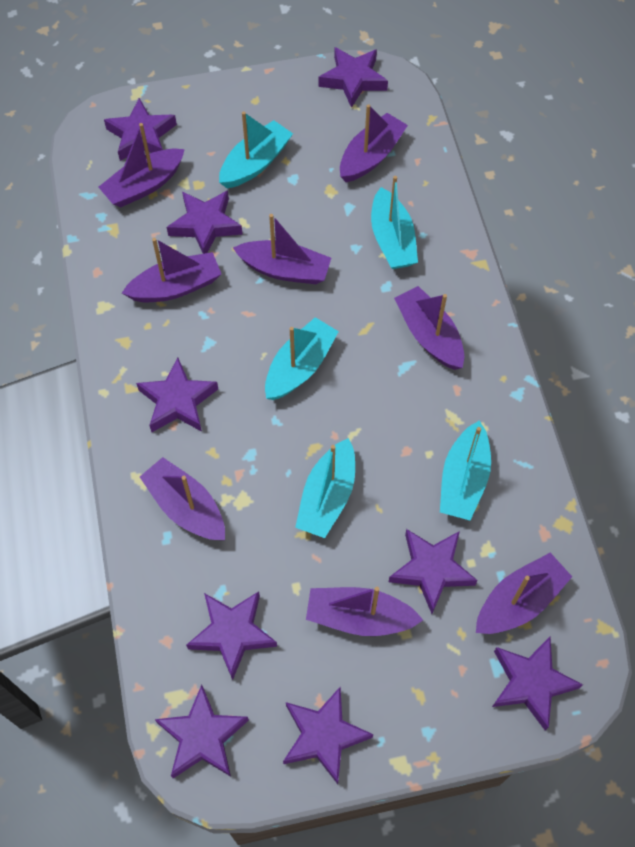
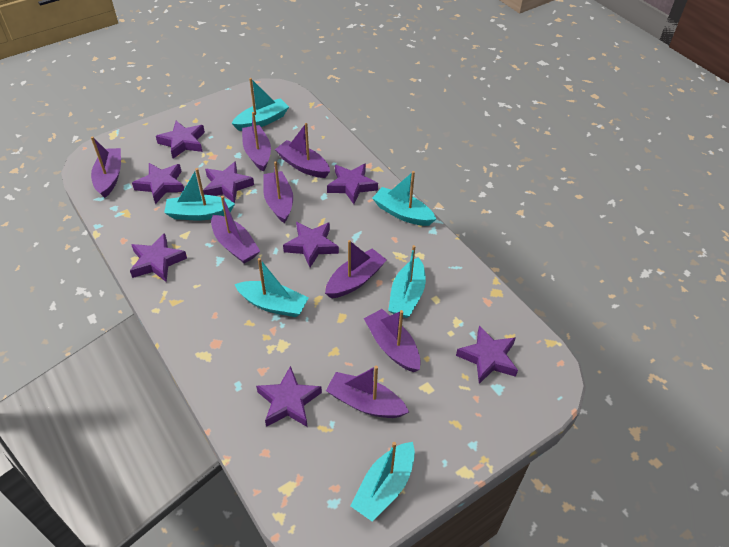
purple star: [104,98,177,161] [136,357,218,432] [155,685,249,778] [167,190,243,254] [186,591,277,680] [283,687,373,784] [319,47,388,108] [389,529,478,614] [492,637,583,731] = 9 -> [130,233,187,282] [132,163,184,204] [156,121,205,159] [203,161,254,203] [256,366,322,427] [283,222,339,267] [327,163,378,204] [456,325,518,384] = 8
turquoise boat: [219,111,293,188] [265,317,339,400] [295,438,355,538] [371,176,418,269] [440,420,491,520] = 5 -> [164,168,235,220] [231,78,289,131] [234,258,308,317] [351,442,415,522] [372,171,436,226] [388,245,426,318] = 6

